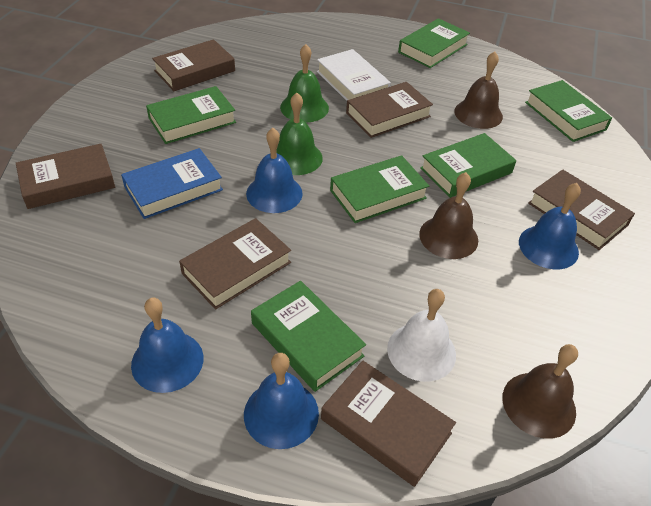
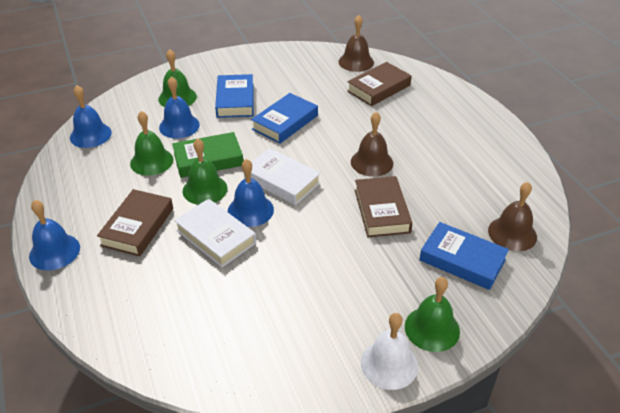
blue book: [121,148,223,219] = 1 -> [215,74,253,118] [251,93,318,144] [419,222,509,290] = 3
brown book: [16,144,115,209] [152,39,235,91] [179,218,291,310] [321,360,456,487] [346,82,433,138] [528,169,635,250] = 6 -> [97,189,173,257] [347,62,412,106] [355,176,412,237] = 3
green bell: [277,93,323,175] [280,44,329,123] = 2 -> [130,111,174,176] [158,49,197,107] [182,138,227,205] [405,277,460,352] = 4
green book: [146,86,236,144] [251,281,366,392] [330,155,429,223] [398,18,470,68] [420,133,516,198] [525,80,612,142] = 6 -> [172,132,243,178] = 1
white book: [317,49,391,101] = 1 -> [174,199,256,267] [244,148,321,205] = 2

